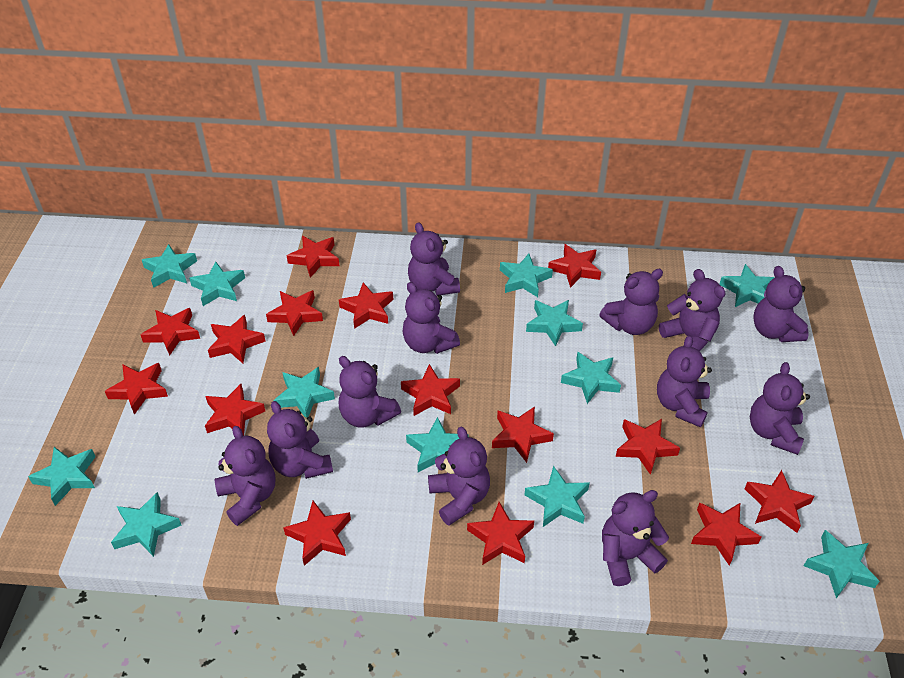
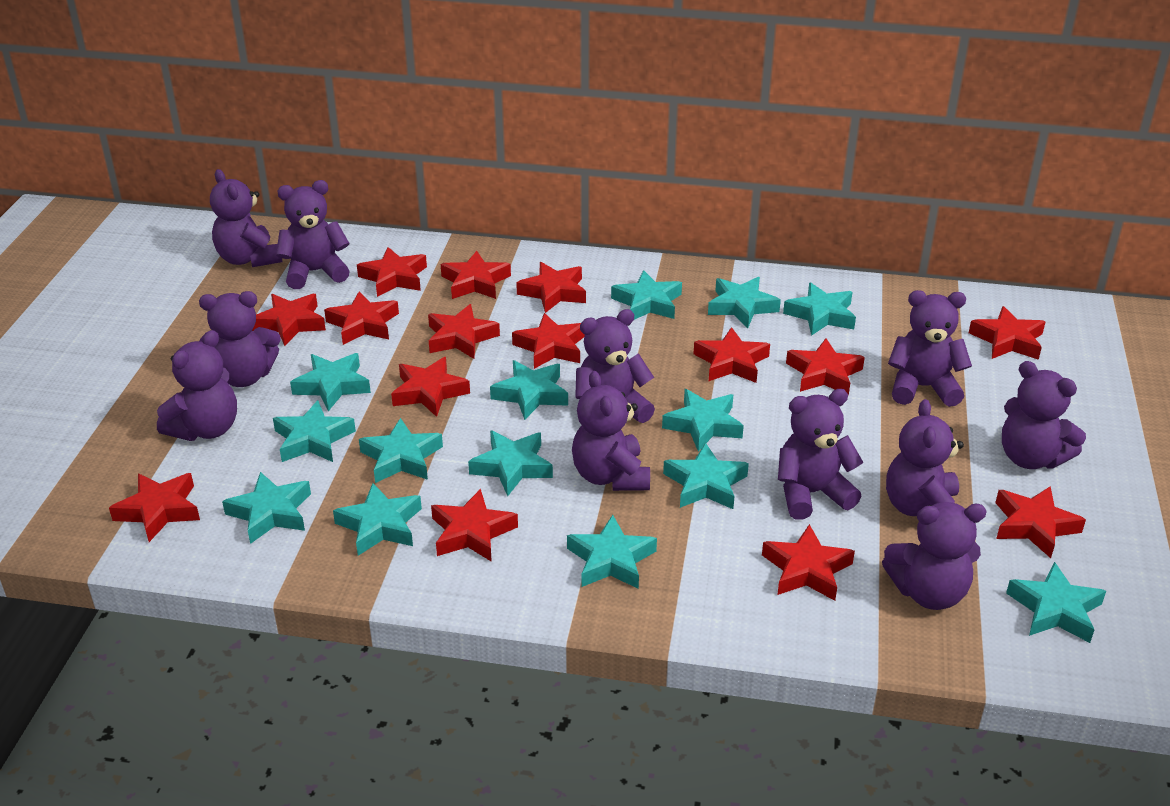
purple teddy bear: [215,426,275,526] [267,401,333,479] [339,356,401,428] [402,282,460,354] [408,222,460,296] [428,426,490,525] [599,269,663,335] [602,490,669,586] [657,335,712,428] [659,269,726,351] [750,362,810,455] [753,266,809,342] = 12 -> [157,330,237,441] [199,291,281,387] [210,169,282,267] [276,180,350,289] [572,371,650,491] [575,309,655,423] [778,389,863,520] [882,502,987,610] [886,399,964,516] [888,290,972,407] [1002,361,1086,469] = 11
turquoise star: [28,447,96,506] [111,492,181,557] [142,244,197,288] [189,261,245,306] [273,367,335,418] [406,417,469,472] [500,254,553,297] [524,466,590,527] [526,300,583,346] [561,352,621,404] [719,264,775,307] [804,530,880,598] = 12 -> [222,472,311,544] [273,400,356,462] [290,353,371,411] [333,483,422,556] [359,418,443,483] [468,430,553,496] [490,360,568,420] [567,515,657,589] [611,270,682,320] [662,389,744,452] [663,442,749,509] [708,277,781,328] [783,282,856,336] [1006,562,1106,643] = 14

